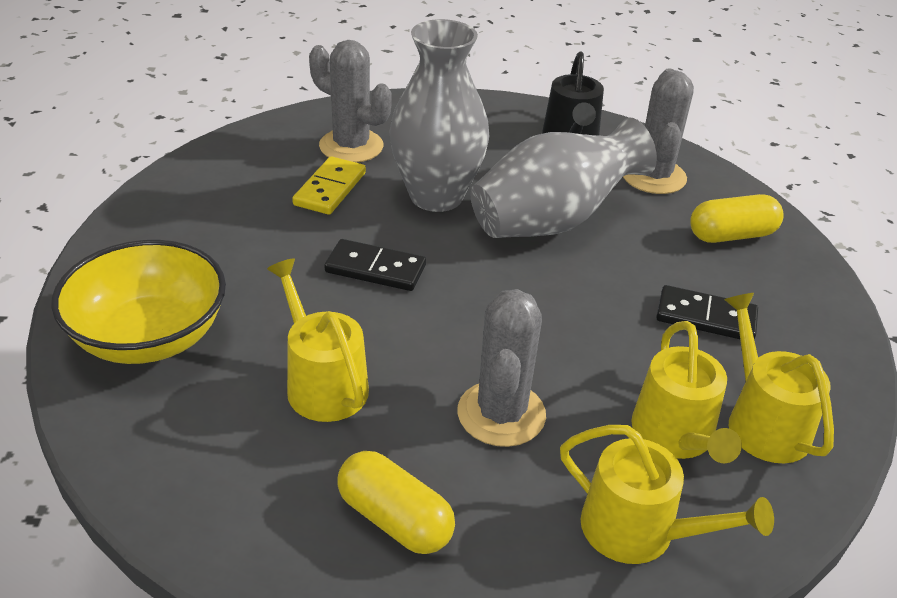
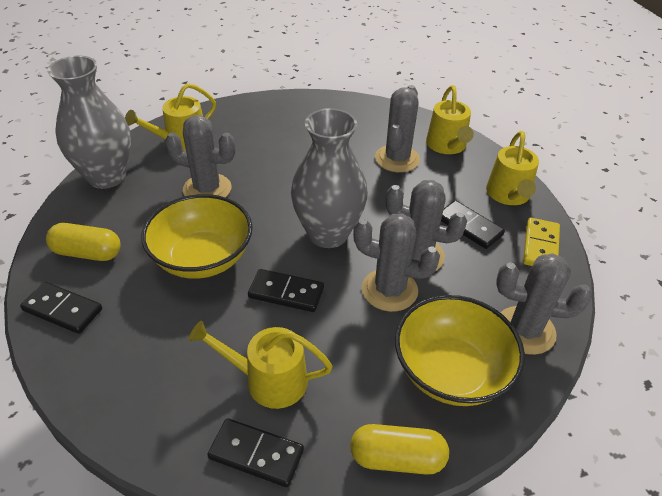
black domino: [324,239,426,291] [656,285,758,339] = 2 -> [20,282,102,334] [207,418,304,487] [248,269,324,312] [441,200,505,249] = 4
black watering can: [542,52,604,135] = 1 -> none = 0
grey cactus: [309,40,392,163] [457,289,546,447] [623,68,694,194] = 3 -> [165,115,235,197] [353,213,440,312] [375,85,420,172] [386,180,467,271] [496,253,592,355] = 5
yellow bowl: [51,240,226,364] = 1 -> [141,194,252,279] [395,295,525,406] = 2

